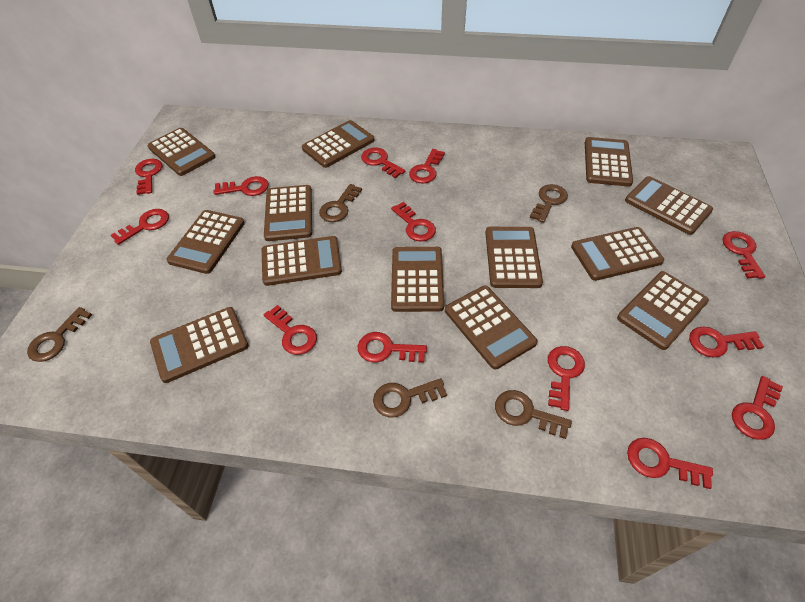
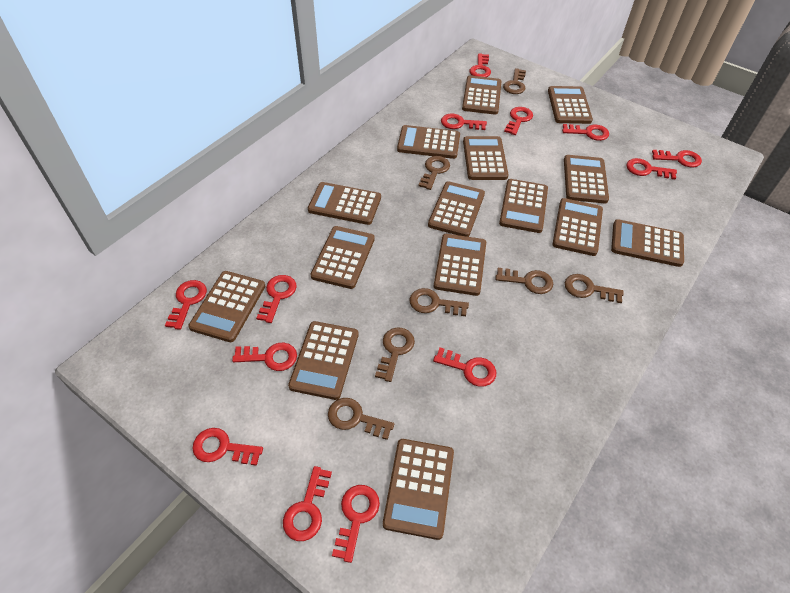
brown calculator: [148,128,215,176] [150,307,249,383] [166,210,245,274] [262,236,342,286] [264,185,312,241] [302,120,375,168] [391,247,444,312] [445,286,538,370] [485,227,543,288] [571,227,664,281] [585,137,633,187] [617,271,709,350] [625,176,713,235] = 13 -> [188,271,265,342] [288,321,359,400] [308,182,381,225] [310,226,375,289] [383,439,454,540] [397,125,460,159] [428,181,485,237] [434,234,486,296] [462,76,501,115] [463,136,508,180] [499,179,548,233] [548,86,593,124] [552,198,603,256] [564,155,609,204] [611,219,684,267] = 15
brown key: [27,307,92,362] [319,184,362,222] [373,378,447,417] [495,390,572,439] [530,184,568,223] = 5 -> [328,398,394,440] [375,328,415,382] [410,288,469,316] [419,156,450,190] [495,268,553,294] [503,68,526,94] [565,274,624,303] = 7

